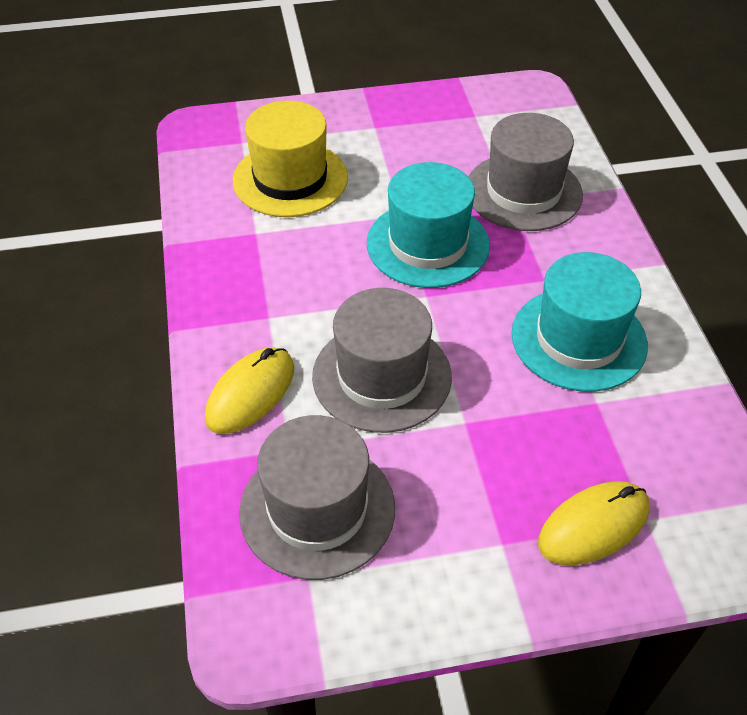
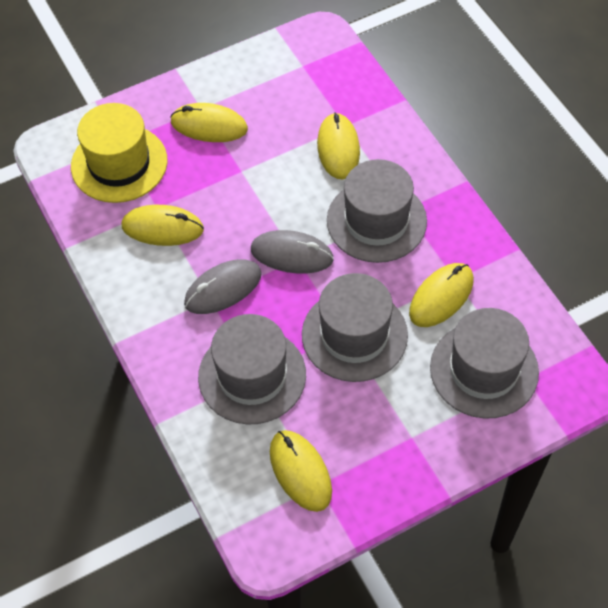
grey hat: [239,415,395,580] [312,288,452,433] [469,113,583,231] = 3 -> [198,314,306,424] [302,273,408,382] [327,159,427,263] [430,308,539,419] = 4
grey mouse: none = 0 -> [184,259,262,314] [251,230,334,274] = 2
turquoise hat: [367,162,490,288] [511,252,648,392] = 2 -> none = 0
yellow mouse: [205,347,294,434] [538,481,650,565] = 2 -> [121,205,204,246] [170,103,248,142] [270,430,332,512] [317,112,360,180] [409,263,474,327] = 5

